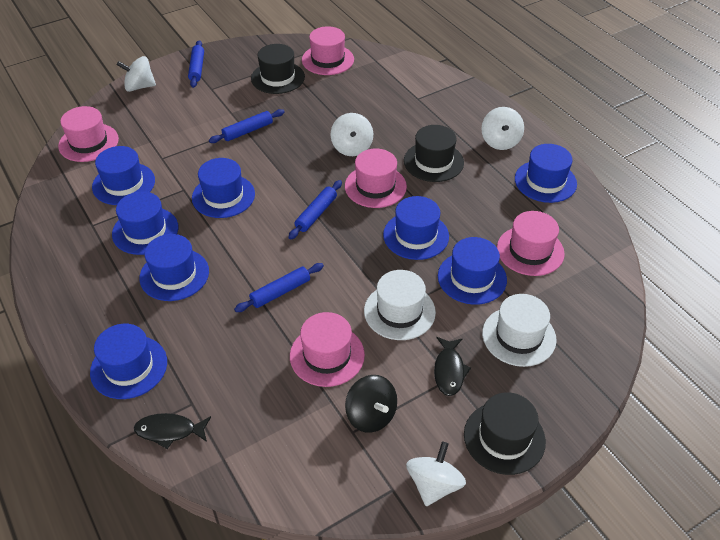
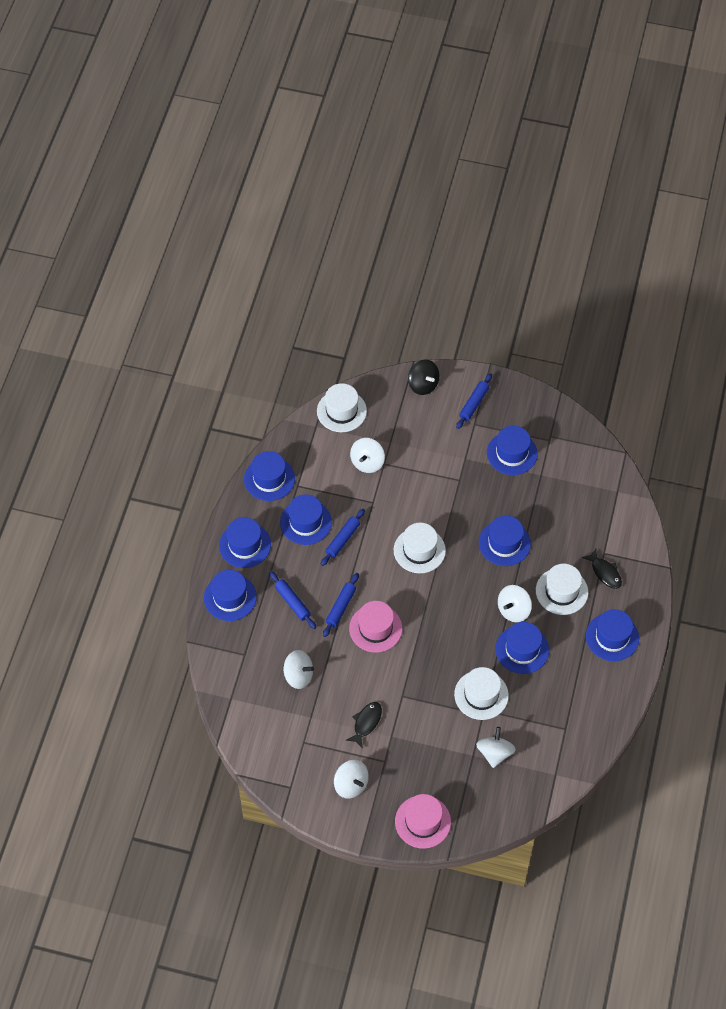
black hat: [251,44,305,94] [404,125,464,182] [464,392,546,475] = 3 -> none = 0
pink hat: [58,106,119,162] [290,312,365,387] [302,26,354,75] [345,149,407,208] [497,211,565,276] = 5 -> [349,601,403,653] [395,794,451,849] = 2
white hat: [364,270,436,340] [482,294,557,367] = 2 -> [317,383,367,432] [394,523,446,573] [454,667,509,720] [536,564,588,615] = 4
white spinning top: [117,56,156,92] [331,113,373,156] [406,442,466,506] [481,107,524,150] = 4 -> [283,650,314,689] [334,760,369,799] [350,438,385,473] [476,727,516,768] [498,585,532,622] = 5

